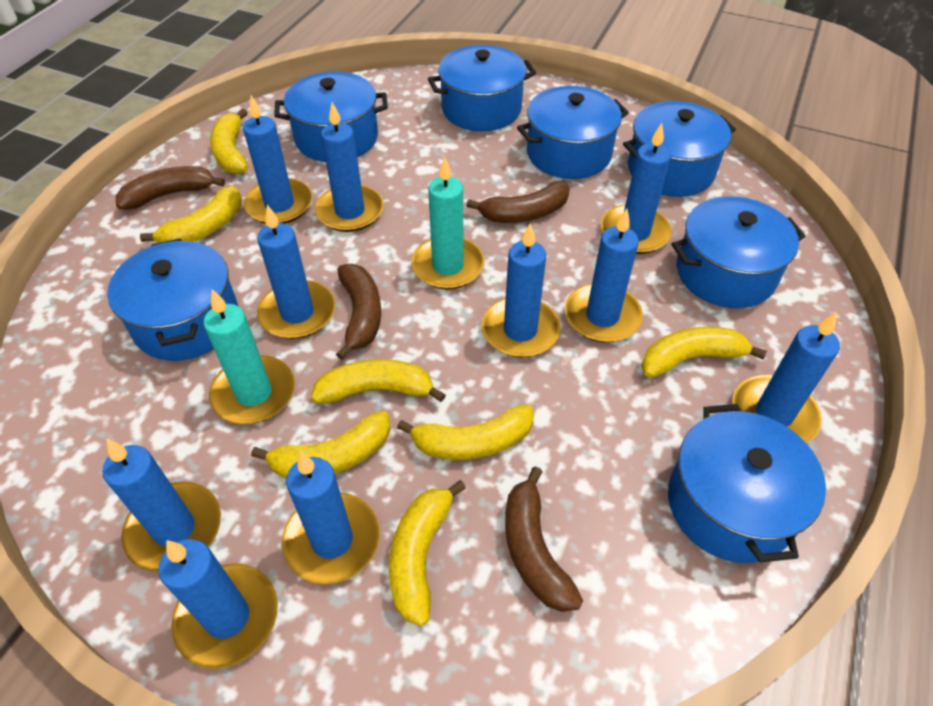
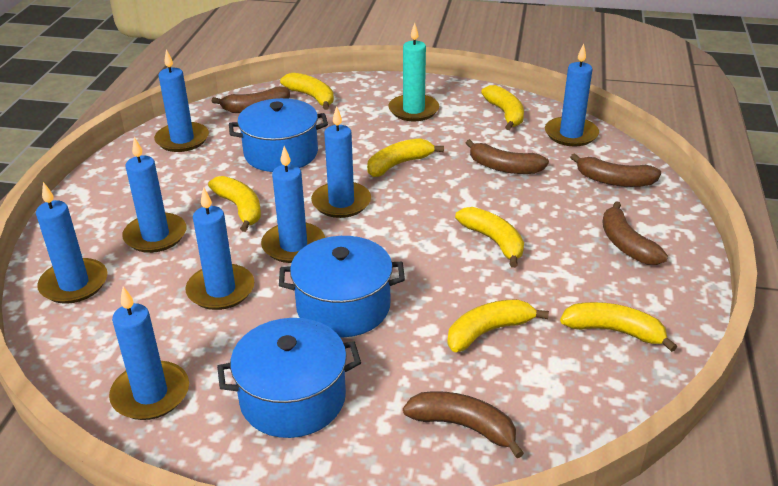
blue candle: [102,439,221,572] [158,539,278,669] [243,96,313,224] [257,205,335,339] [282,452,380,584] [315,102,384,232] [481,223,560,358] [565,209,643,343] [601,123,672,254] [732,311,840,443] = 10 -> [36,182,108,304] [109,286,189,420] [122,137,187,253] [154,49,209,152] [185,187,254,310] [261,146,325,263] [311,106,371,218] [545,44,599,147] = 8
blue pot: [107,238,238,361] [274,71,388,162] [428,45,536,131] [517,86,629,179] [623,101,736,197] [668,404,826,563] [672,196,806,308] = 7 -> [217,318,361,438] [229,98,328,172] [279,236,405,337] = 3
brown banana: [116,166,225,210] [336,264,381,360] [466,181,570,223] [505,466,583,612] = 4 -> [211,87,290,113] [403,391,524,458] [466,139,549,174] [570,153,661,187] [602,201,668,265] = 5
turquoise candle: [204,289,295,424] [411,157,485,290] = 2 -> [388,23,440,121] = 1

